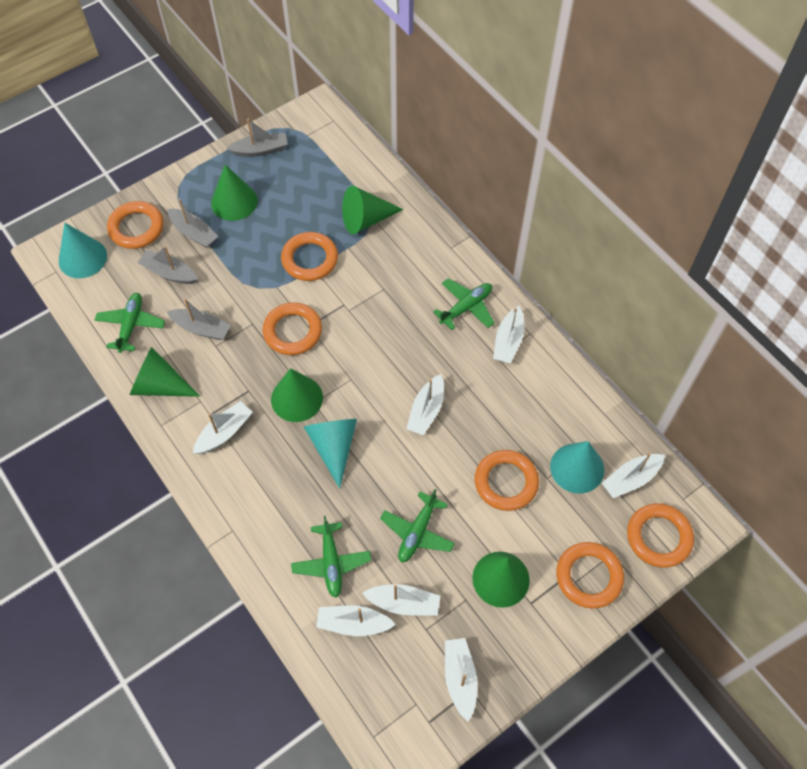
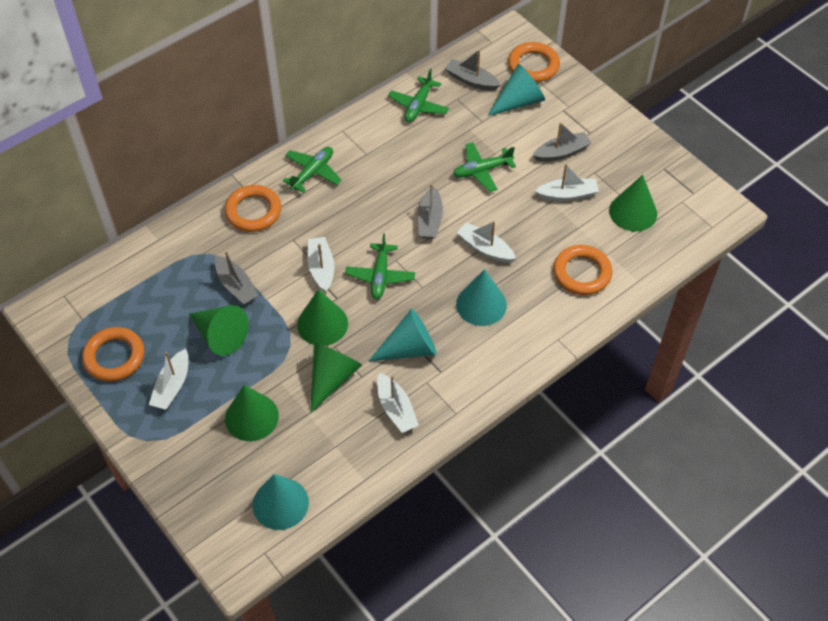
orange ring: [107,201,164,249] [263,302,322,355] [281,232,338,281] [475,450,539,511] [556,542,624,609] [627,503,694,568] = 6 -> [82,327,144,382] [224,185,281,232] [508,42,560,82] [553,245,612,295] = 4
turquoise cone: [59,223,107,278] [304,419,357,488] [550,441,604,494] = 3 -> [253,474,309,530] [369,309,437,361] [456,269,507,326] [488,64,545,116] = 4
white boat: [193,401,253,454] [316,605,396,636] [362,584,440,616] [406,374,444,435] [445,638,478,722] [493,306,524,363] [602,453,665,498] = 7 -> [149,349,189,410] [308,237,334,292] [377,373,419,433] [457,221,516,262] [535,164,599,201] = 5

